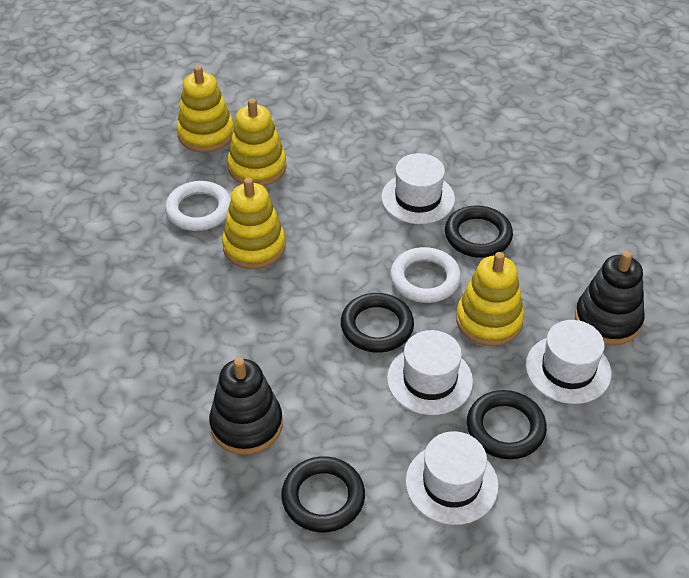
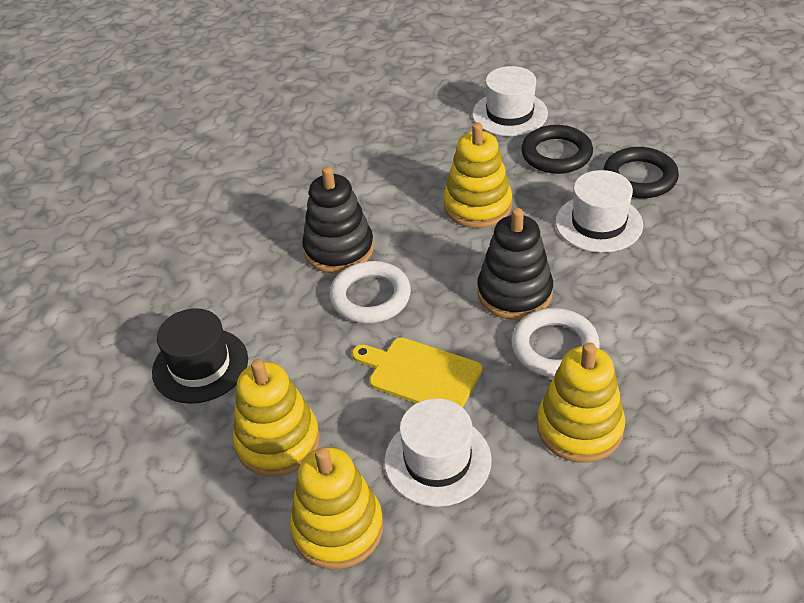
black hat: none = 0 -> [152,308,248,404] = 1
black ring: [281,456,365,532] [341,293,414,353] [445,205,513,258] [467,390,547,459] = 4 -> [521,125,593,174] [603,147,679,198] = 2
white hat: [381,153,455,224] [387,330,473,415] [406,431,499,525] [526,320,611,404] = 4 -> [384,398,492,507] [472,66,548,136] [556,170,643,253] = 3
yellow cutting board: none = 0 -> [352,337,482,408] = 1

